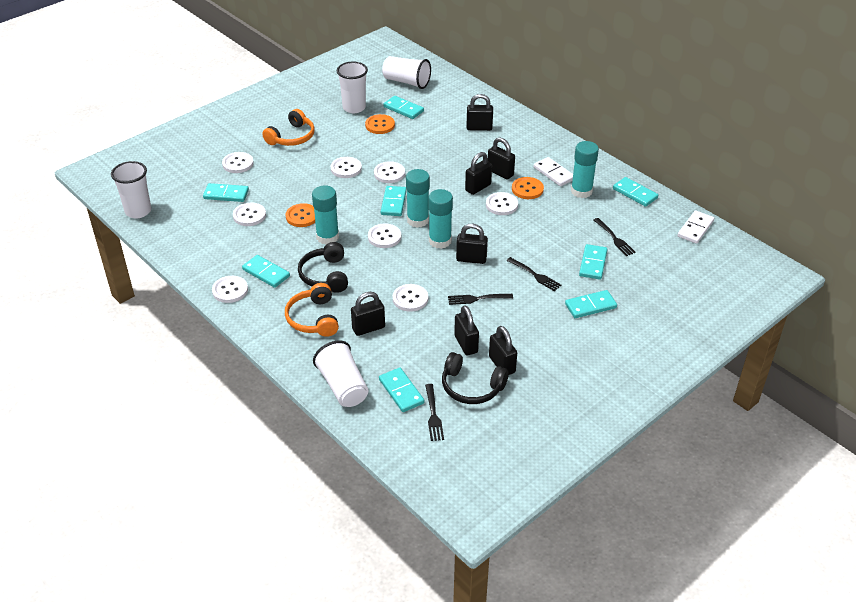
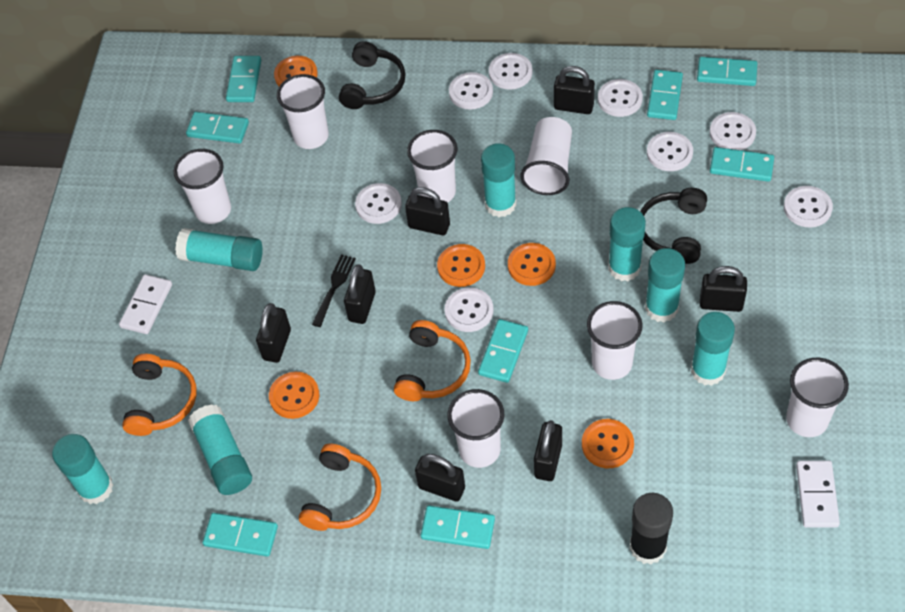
black fork: [425,384,444,441] [448,294,513,305] [506,257,561,291] [594,218,636,256] = 4 -> [312,254,356,327] = 1
black glue stick: none = 0 -> [630,493,673,564] = 1
orange button: [286,203,315,227] [365,114,395,134] [512,177,544,199] = 3 -> [269,372,319,419] [274,56,318,86] [437,244,485,287] [508,243,556,286] [582,419,634,468] = 5
orange headphones: [262,109,315,146] [285,283,339,337] = 2 -> [122,354,197,436] [299,444,381,531] [394,320,471,401] = 3
turquoise glue stick: [312,185,339,245] [406,169,430,228] [428,189,453,249] [571,141,599,198] = 4 -> [52,434,113,504] [175,228,263,271] [188,404,252,495] [481,143,516,217] [608,207,646,281] [645,248,685,322] [691,312,735,386] = 7
white cup: [111,161,151,218] [313,341,368,407] [337,61,368,113] [382,56,431,89] = 4 -> [174,149,231,224] [277,74,329,149] [407,130,458,203] [448,389,504,468] [520,117,572,195] [587,301,642,380] [786,358,849,437] = 7

